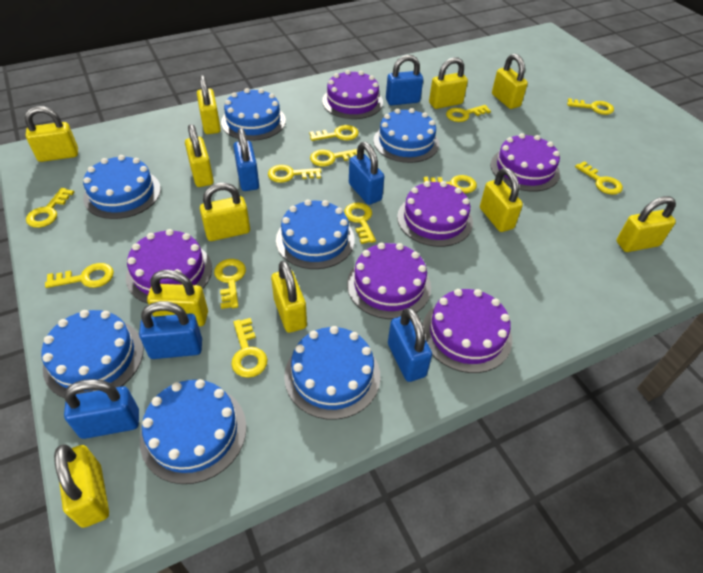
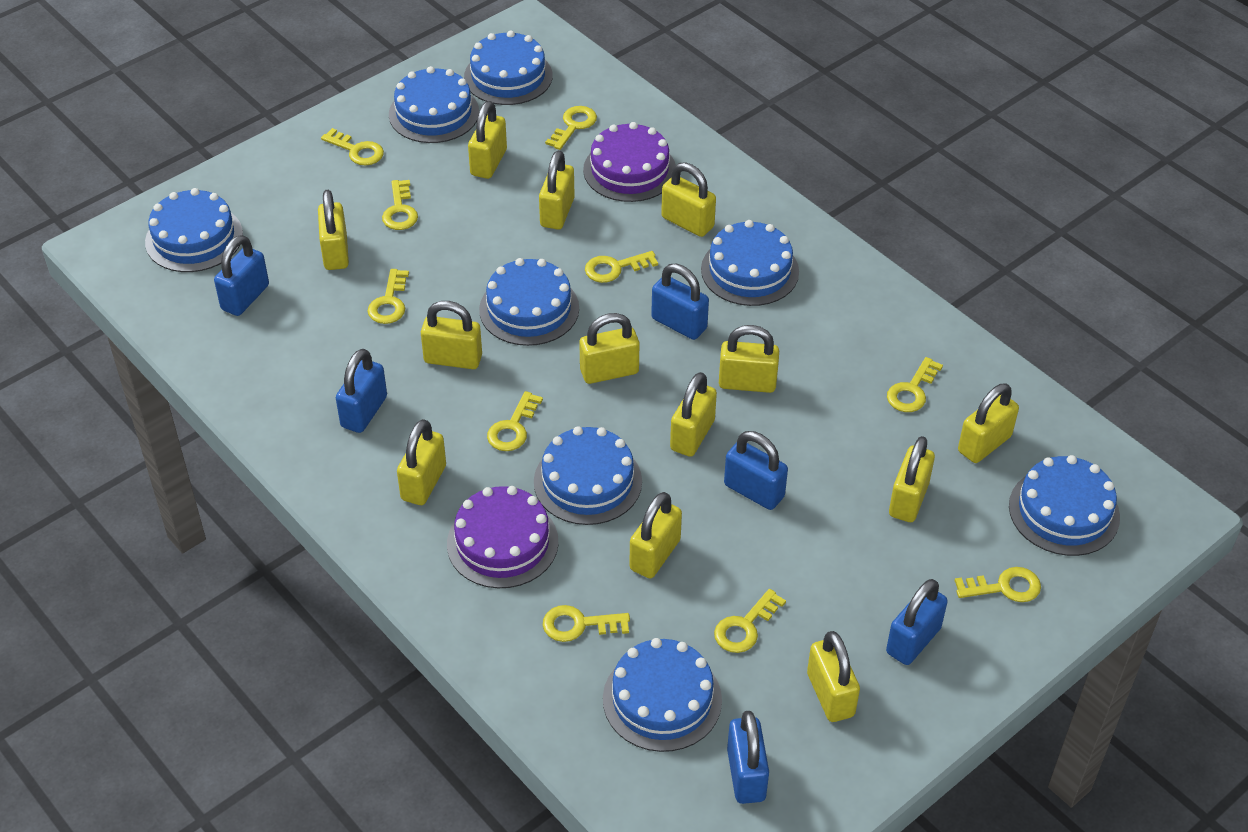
blue cake: [41,310,143,398] [83,155,161,219] [140,379,247,484] [221,88,286,141] [276,200,355,269] [284,326,380,420] [374,108,439,163] = 7 -> [145,188,243,272] [389,66,479,143] [464,30,552,105] [479,258,579,346] [534,426,642,525] [603,638,722,752] [701,220,799,306] [1009,455,1120,556] = 8
purple cake: [126,229,212,304] [322,70,383,119] [347,243,431,319] [397,181,473,247] [423,289,512,373] [490,133,560,192] = 6 -> [447,486,558,588] [583,122,676,202] = 2
yellow key: [26,188,74,228] [45,263,114,288] [214,259,246,309] [231,318,267,378] [268,165,321,183] [309,125,359,141] [310,149,357,167] [344,203,376,244] [423,175,477,193] [446,105,491,122] [567,98,614,115] [575,161,623,195] = 12 -> [321,128,384,166] [367,269,409,324] [382,180,418,230] [487,391,543,451] [543,605,630,642] [545,106,597,150] [585,251,658,283] [714,589,786,653] [887,357,943,412] [955,567,1041,602] = 10
yellow padlock: [25,106,78,162] [54,444,109,528] [147,270,208,326] [185,124,214,187] [197,75,221,134] [200,183,250,241] [271,261,307,333] [429,57,468,109] [480,168,523,232] [492,54,528,109] [616,196,676,252] = 11 -> [318,190,349,270] [397,419,446,505] [421,301,482,369] [468,101,507,179] [539,150,575,230] [579,313,639,384] [630,492,682,578] [661,162,716,237] [670,372,717,457] [719,325,779,393] [807,631,860,722] [889,436,935,522] [958,383,1019,463] = 13

